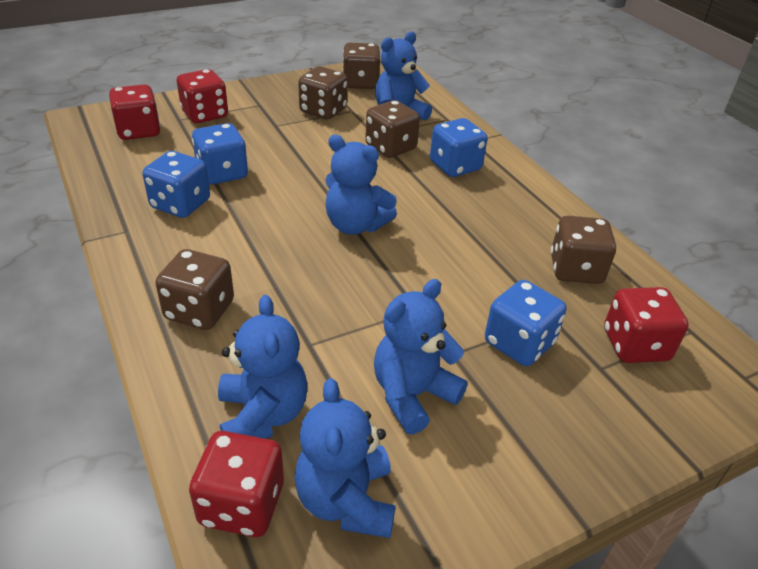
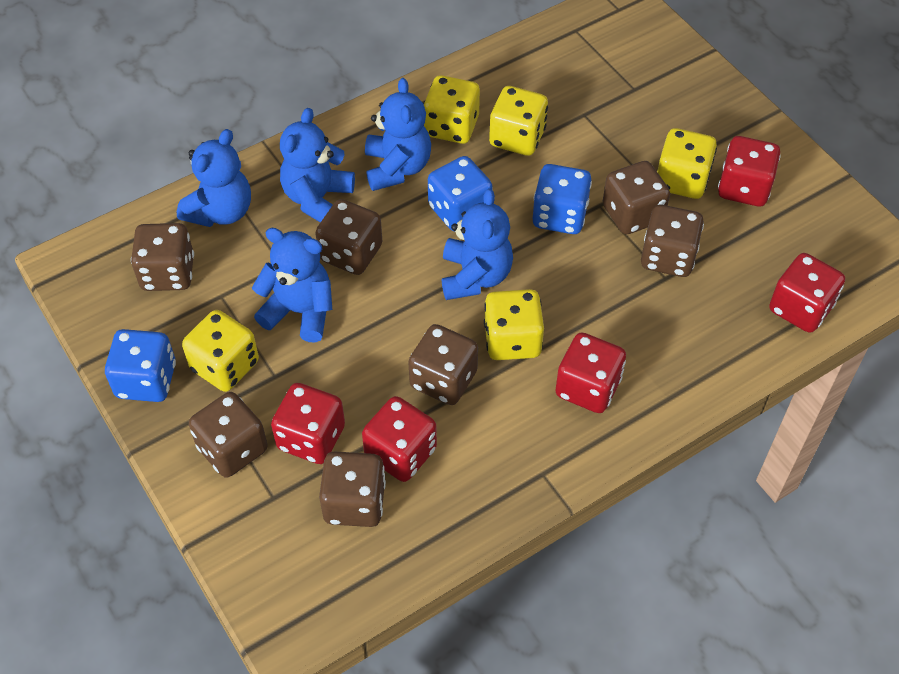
blue dice: [143,151,210,218] [192,123,248,185] [430,118,488,177] [485,280,567,366] = 4 -> [105,329,176,402] [428,156,493,231] [533,164,592,234] = 3
brown dice: [155,249,234,330] [298,66,348,119] [343,43,380,89] [365,100,420,158] [551,216,616,284] = 5 -> [131,223,194,291] [189,392,268,478] [315,199,382,275] [319,451,386,527] [408,324,478,405] [603,161,670,234] [641,205,704,277] = 7
red dice: [109,84,161,140] [177,69,228,123] [189,431,284,537] [604,287,689,363] = 4 -> [271,383,345,464] [362,396,437,482] [555,332,626,413] [718,136,781,207] [769,253,845,333] = 5
yellow dice: none = 0 -> [182,310,259,392] [424,75,480,144] [484,289,544,360] [489,86,548,156] [657,128,717,199] = 5

